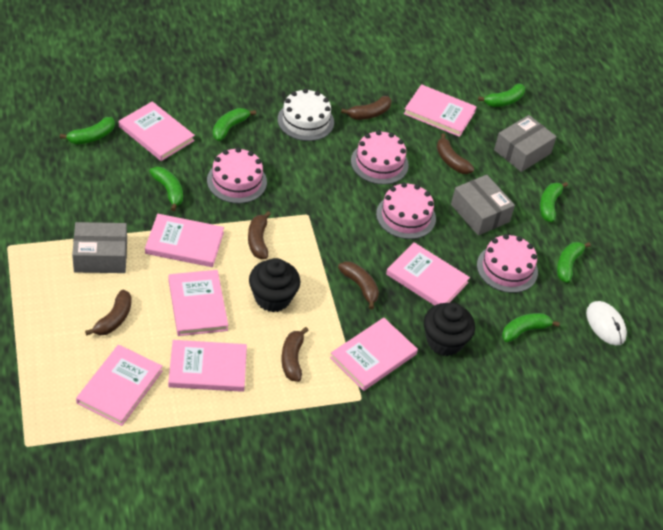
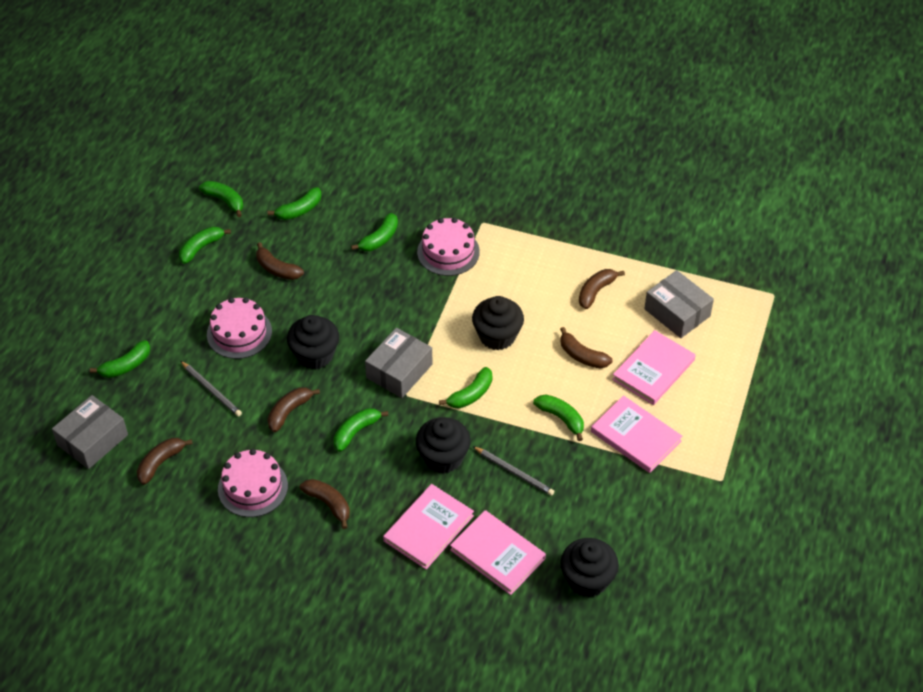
black cupcake: [249,258,300,312] [424,302,475,356] = 2 -> [287,315,339,369] [416,417,471,474] [472,296,524,350] [560,538,619,597] = 4
green banana: [60,117,115,144] [149,167,183,211] [213,108,256,141] [478,83,525,107] [502,313,560,342] [540,182,568,222] [557,242,591,283] = 7 -> [90,340,150,378] [179,226,231,264] [199,181,243,217] [268,187,322,220] [333,408,388,452] [351,213,398,251] [439,367,492,408] [533,394,584,441] = 8
grey pencil: none = 0 -> [181,361,242,417] [472,446,554,496] = 2
pink book: [76,344,163,426] [119,101,195,161] [145,214,224,267] [168,270,228,336] [168,340,247,392] [330,318,418,391] [386,242,470,306] [404,84,477,137] = 8 -> [383,484,474,570] [450,510,546,595] [591,395,682,473] [612,330,696,405] = 4
pink cake: [207,148,267,203] [351,130,409,184] [376,182,436,239] [477,234,538,293] = 4 -> [207,297,272,359] [218,449,288,517] [417,218,480,276] = 3
white cake: [278,89,334,141] = 1 -> none = 0
white mouse: [586,301,627,345] = 1 -> none = 0

